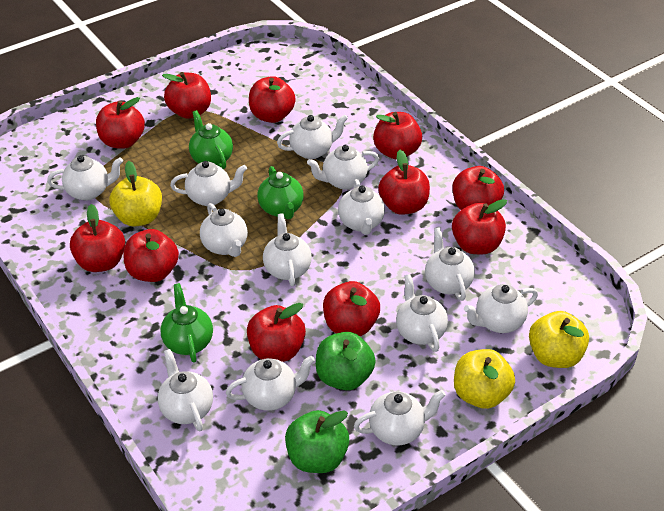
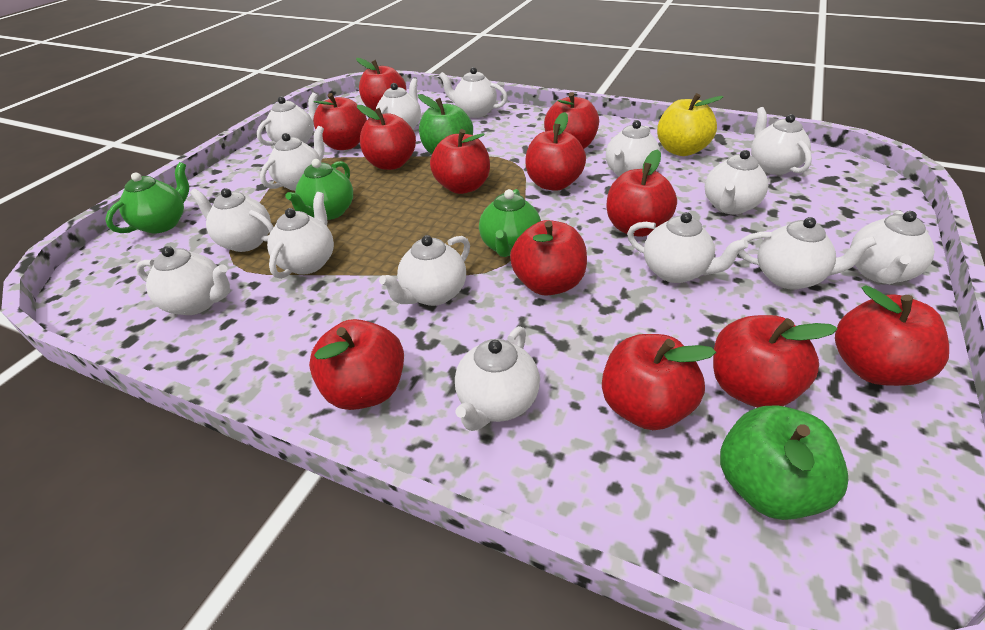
red apple: [70,204,125,272] [96,97,145,149] [124,229,179,282] [162,72,211,119] [247,303,306,362] [249,76,296,123] [323,281,380,336] [373,112,422,160] [378,150,430,215] [452,166,504,210] [452,199,507,254] = 11 -> [309,319,404,410] [313,93,367,150] [356,58,406,111] [357,105,416,170] [430,129,490,194] [510,220,587,296] [526,112,586,191] [544,92,599,149] [602,334,716,430] [606,149,677,237] [713,315,837,408] [835,285,949,386] = 12
white teapot: [47,155,123,200] [158,349,213,431] [170,161,247,206] [200,203,248,257] [226,356,315,411] [263,213,312,286] [277,114,348,159] [307,145,379,189] [338,179,385,235] [354,390,446,445] [396,274,448,352] [425,227,475,301] [464,284,538,333] = 13 -> [136,246,230,315] [190,188,274,252] [257,92,318,146] [260,126,324,191] [267,192,334,279] [376,78,421,129] [379,235,470,306] [439,67,508,118] [455,326,540,431] [606,120,660,177] [627,212,748,283] [705,150,768,214] [738,217,877,290] [751,107,812,175] [850,211,935,284] = 15
yellow apple: [109,161,162,226] [454,349,515,409] [529,311,589,368] = 3 -> [657,93,724,156] = 1

